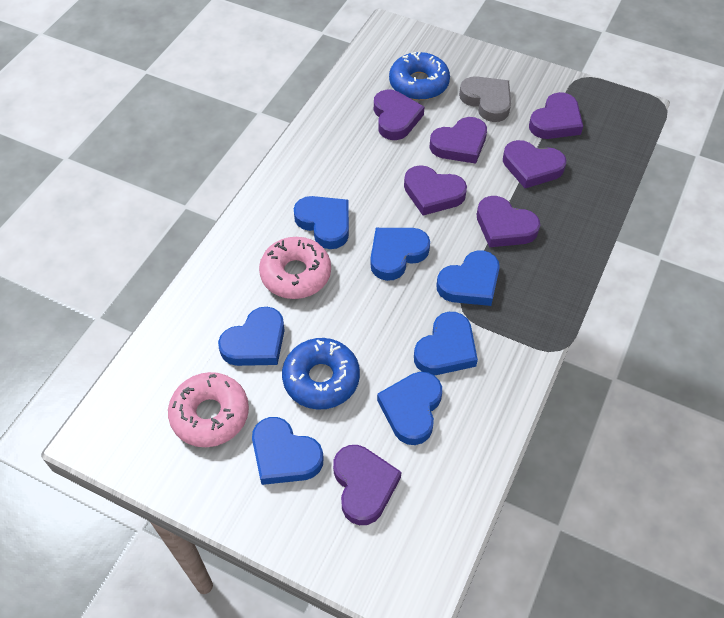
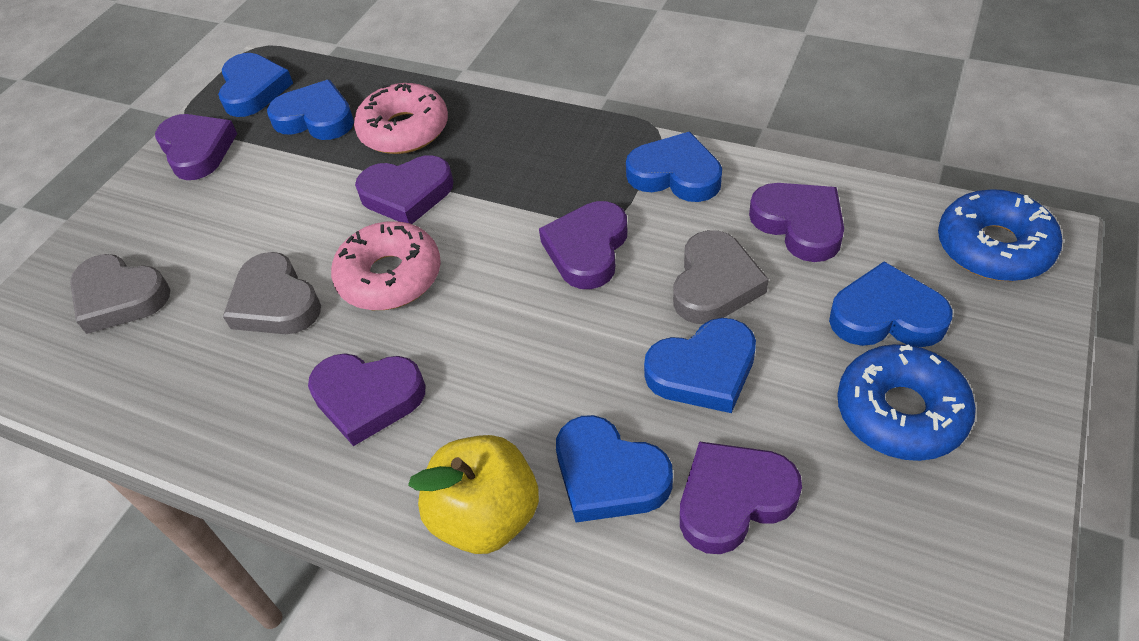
blue heart: [218,307,285,366] [252,417,324,485] [294,196,349,249] [371,228,430,281] [377,372,442,445] [414,312,478,375] [436,251,500,306] = 7 -> [218,53,293,117] [267,80,354,140] [556,415,673,522] [626,132,722,202] [644,318,756,413] [829,262,952,347] = 6
grey heart: [459,76,511,122] = 1 -> [70,254,170,334] [223,252,321,334] [673,230,769,324] = 3
purple heart: [333,445,402,525] [374,89,424,140] [404,165,467,216] [430,117,487,164] [477,196,540,247] [503,140,566,188] [529,92,583,139] = 7 -> [155,114,237,180] [308,353,426,446] [355,155,454,224] [539,201,627,289] [680,441,802,554] [749,183,844,262] = 6
yellow apple: none = 0 -> [408,435,539,554] = 1

